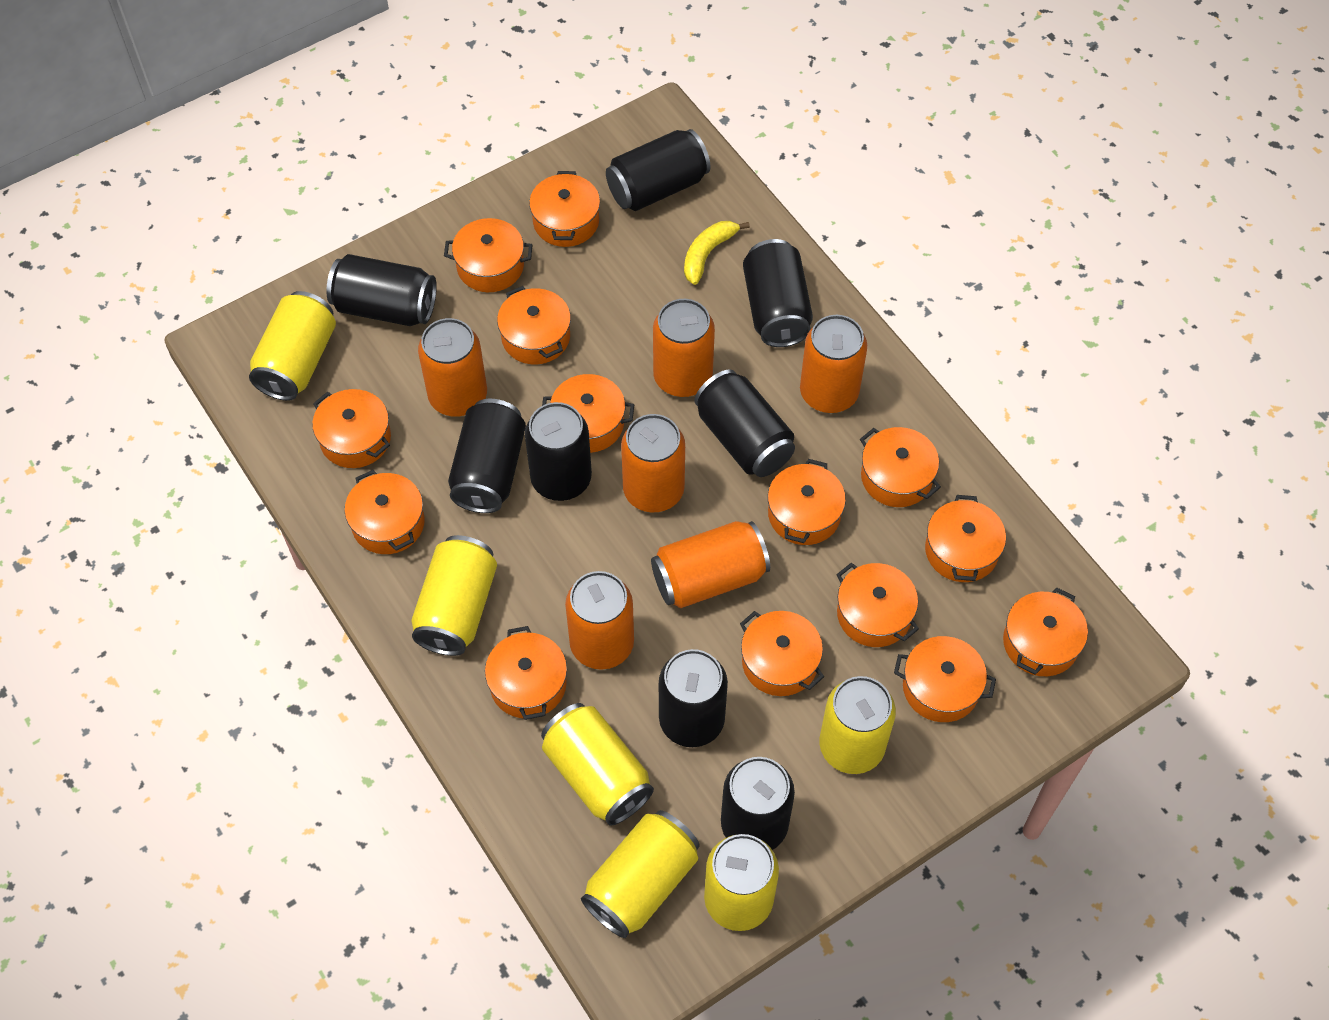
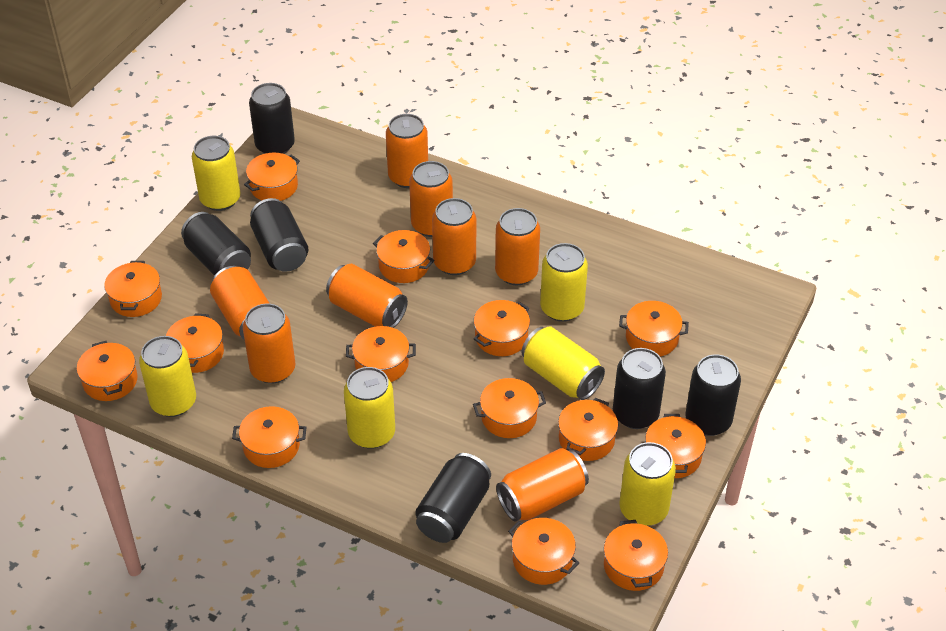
black can: [326,254,437,326] [448,399,526,513] [525,402,592,501] [606,129,710,211] [659,649,728,747] [694,370,795,477] [721,757,795,850] [743,239,813,347] = 8 -> [181,212,251,276] [249,83,295,154] [250,198,309,272] [415,453,491,543] [613,348,666,429] [685,354,741,436] = 6
orange can: [418,318,487,417] [565,571,634,670] [621,414,685,512] [651,521,770,608] [653,299,715,397] [800,315,867,413] = 6 -> [210,266,270,340] [243,303,296,384] [326,264,408,328] [386,114,428,188] [409,161,453,237] [432,198,476,275] [495,208,540,285] [496,448,589,522] = 8
yellow banana: [684,221,750,285] = 1 -> none = 0

